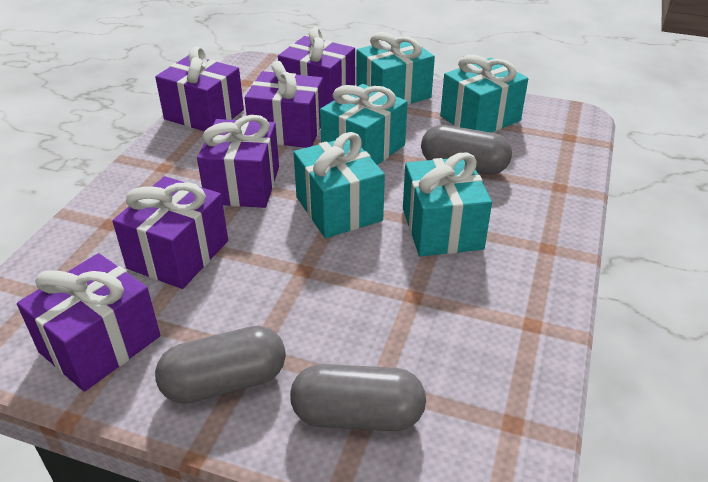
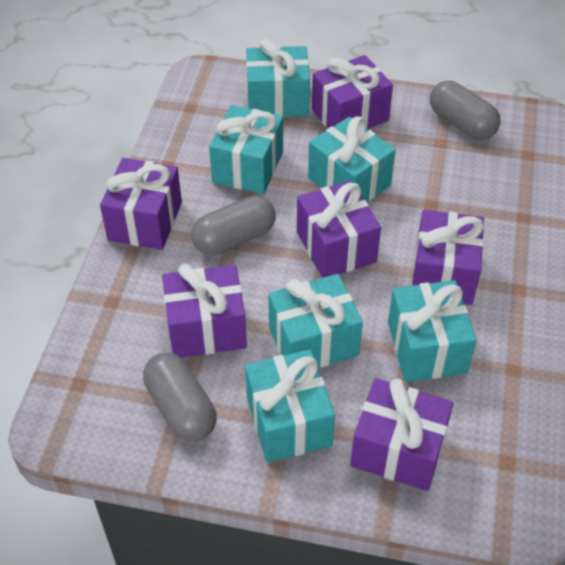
turquoise gift: [293,132,385,238] [320,84,408,165] [356,32,435,105] [403,152,492,256] [440,55,528,133] = 5 -> [209,105,283,194] [245,349,335,463] [246,39,310,117] [268,274,363,368] [308,116,396,202] [388,280,477,382] = 6

